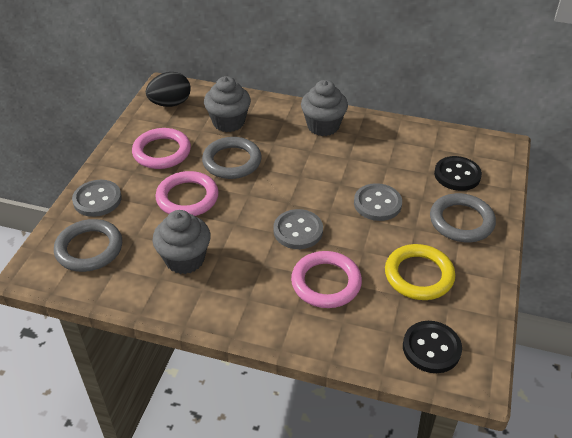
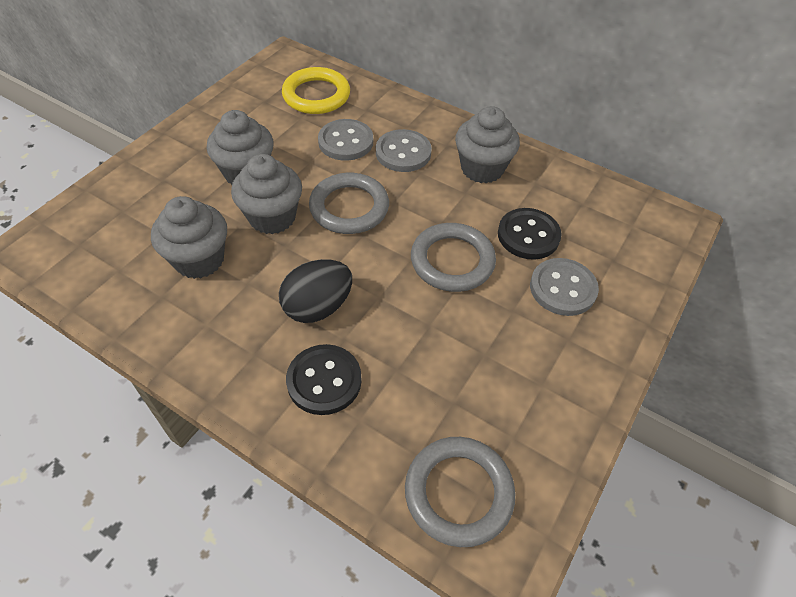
grey cupcake: [152,210,211,274] [204,76,251,132] [301,80,348,136] = 3 -> [151,196,227,279] [207,110,274,185] [231,154,302,234] [455,106,520,183] = 4
pink ring: [132,128,191,169] [156,171,219,216] [291,251,362,308] = 3 -> none = 0

